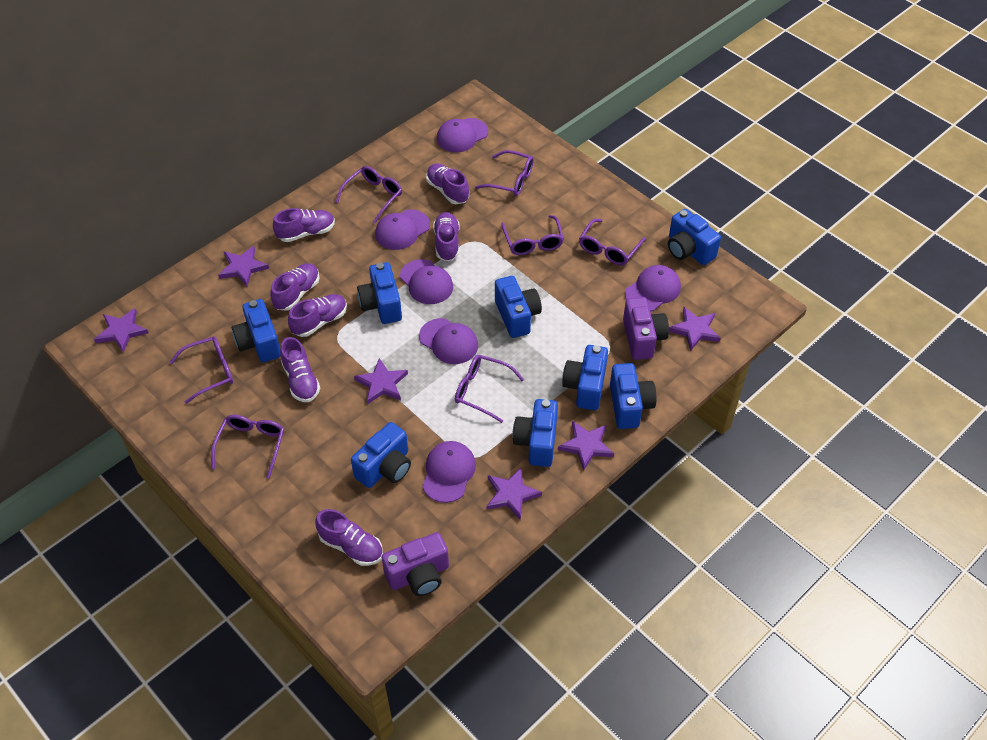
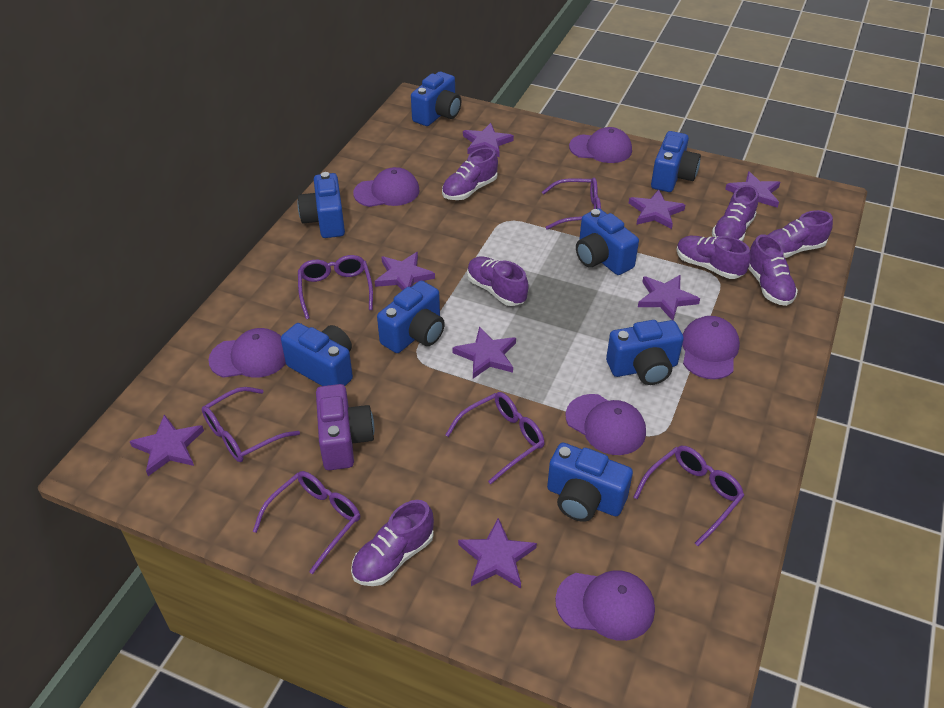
purple camera: [382,532,449,596] [623,297,669,360] = 2 -> [316,384,374,470] = 1
purple glasses: [170,336,233,404] [211,415,284,479] [336,166,402,223] [455,355,524,423] [475,150,534,196] [501,215,564,255] [579,219,646,265] = 7 -> [202,387,300,462] [253,471,360,574] [298,255,373,319] [445,392,544,484] [542,178,601,230] [633,446,744,546] = 6
purple star: [94,309,149,353] [218,246,269,286] [354,358,408,404] [486,467,542,520] [558,421,614,471] [669,307,721,351] = 6 -> [129,414,204,476] [375,252,435,291] [453,326,516,379] [458,518,537,588] [463,123,514,157] [629,189,685,229] [638,275,700,320] [725,171,780,208] = 8

